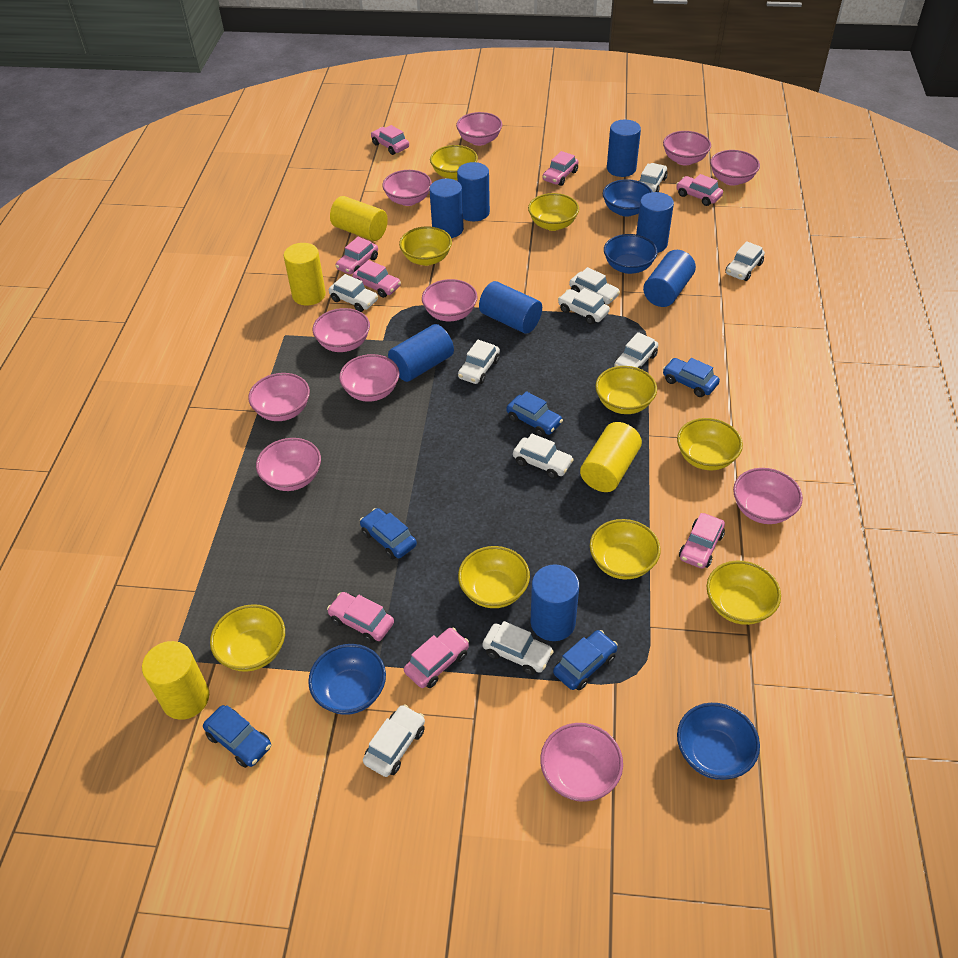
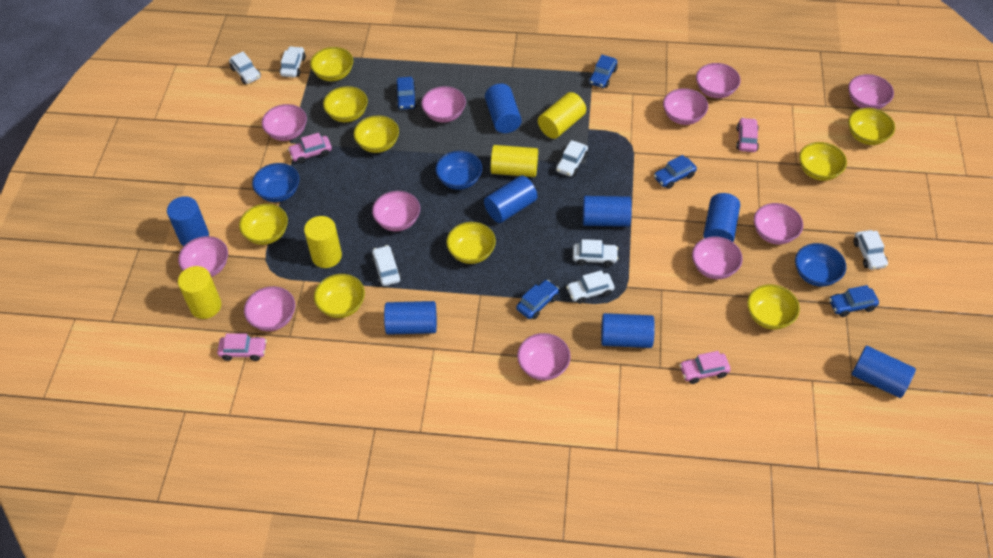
blue bowl: [308,644,386,715] [603,179,653,217] [604,234,658,274] [677,703,760,780] = 4 -> [252,163,299,202] [435,151,482,190] [795,243,846,287] = 3
pink car: [327,592,394,643] [335,237,378,275] [352,260,401,298] [371,125,409,155] [404,628,469,688] [543,151,579,186] [676,174,723,206] [679,513,725,569] = 8 -> [217,334,267,361] [288,133,332,164] [679,351,731,384] [736,118,759,152] = 4
white car: [329,274,378,312] [363,705,425,777] [458,340,500,384] [482,621,554,675] [513,434,574,479] [558,288,610,325] [569,267,620,304] [614,332,658,369] [639,163,668,192] [725,241,765,281] = 10 -> [229,52,261,84] [280,46,306,77] [372,245,401,286] [556,140,588,177] [566,270,615,304] [573,239,618,267] [854,230,888,270] = 7

